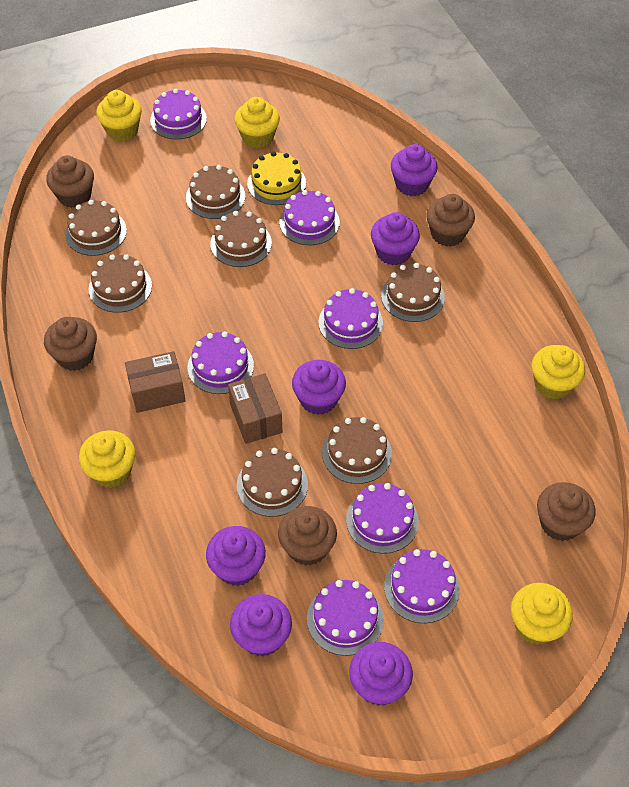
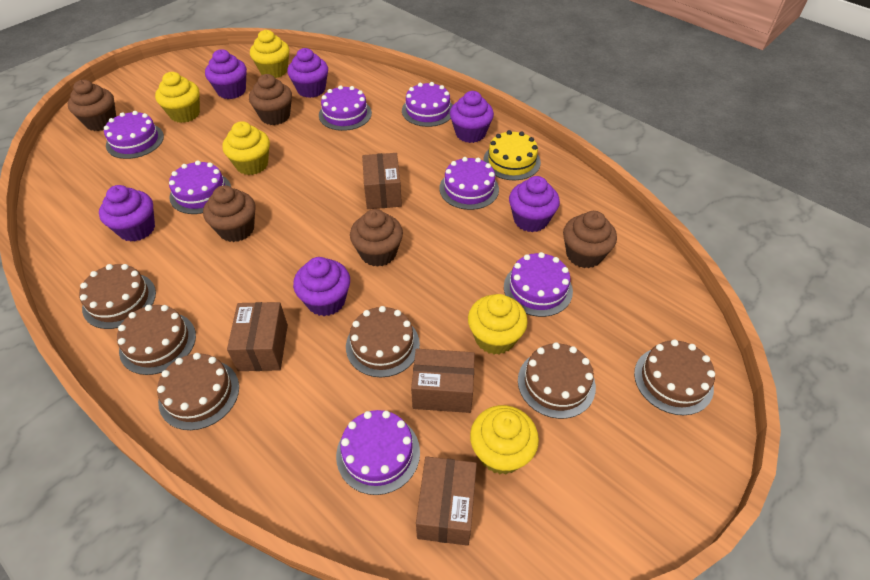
brown box: [125,351,186,413] [228,373,282,444] = 2 -> [227,302,288,371] [362,153,402,209] [411,349,475,413] [416,456,477,546] = 4
brown cake: [65,200,127,256] [89,254,152,313] [186,165,245,219] [210,211,272,267] [237,448,308,517] [322,417,392,484] [381,263,445,322] = 7 -> [79,264,156,329] [117,305,196,375] [157,353,239,430] [346,306,420,377] [518,342,596,419] [634,339,715,415] = 6

